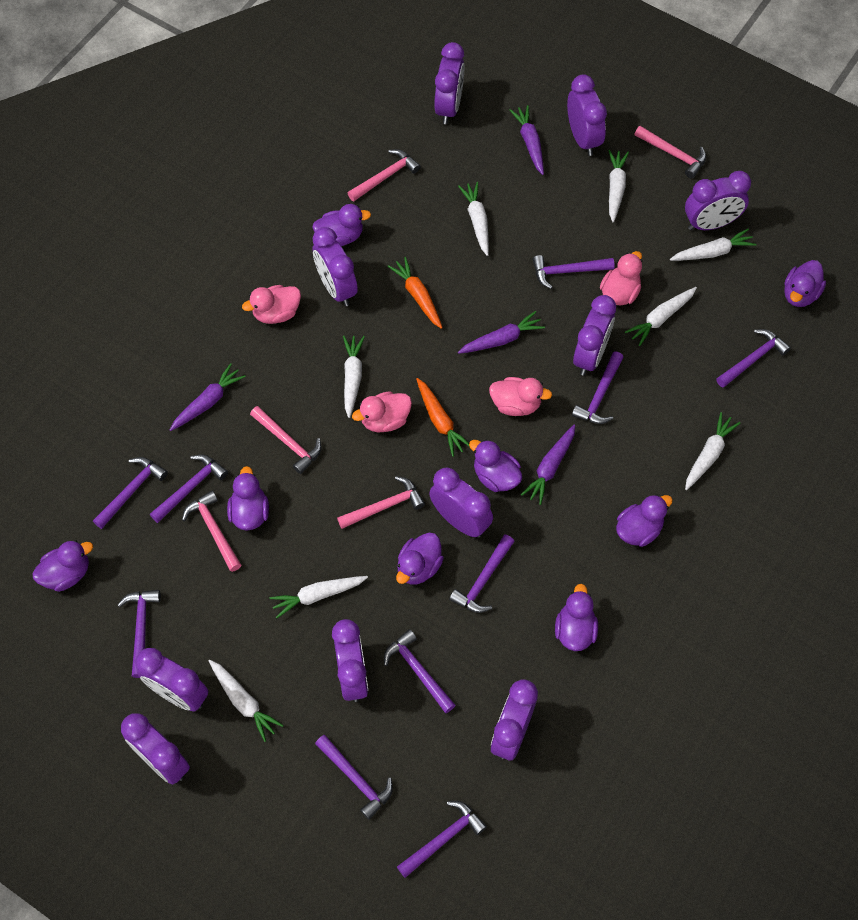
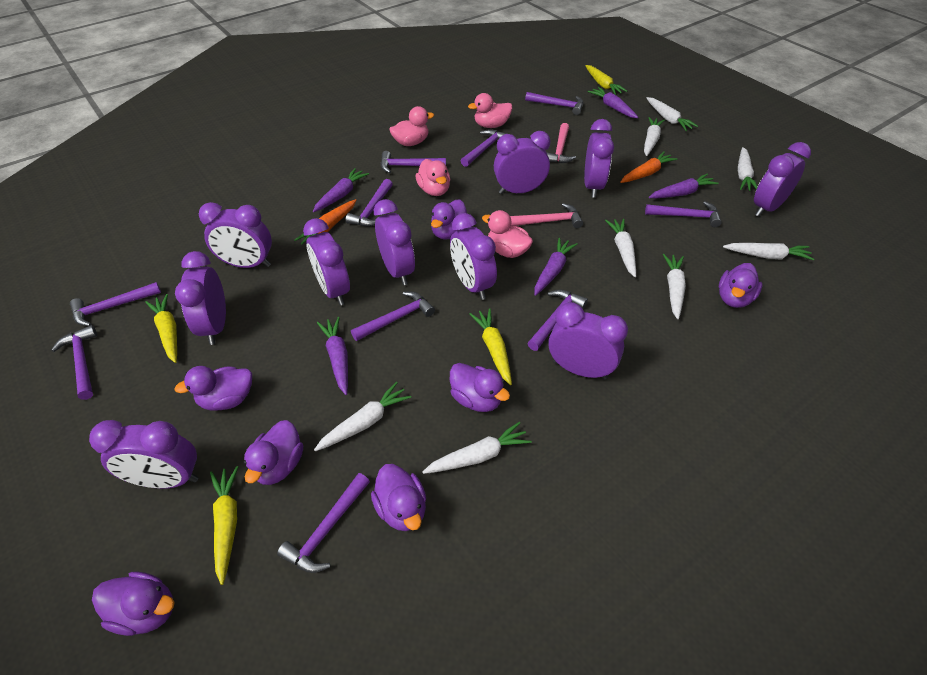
pink hammer: [182,490,241,572] [250,406,321,474] [337,476,425,529] [348,149,421,202] [635,126,706,178] = 5 -> [510,203,583,228] [546,123,576,163] = 2
purple carrot: [170,363,246,431] [458,311,545,354] [509,105,544,175] [521,424,575,505] = 4 -> [313,168,369,212] [317,317,348,395] [534,238,578,296] [587,87,638,118] [649,174,719,198] = 5
purple duck: [32,540,93,592] [227,466,269,531] [312,204,371,246] [396,533,444,585] [469,440,522,492] [555,584,598,651] [616,495,673,547] [784,260,826,307] = 8 -> [92,572,175,636] [174,366,252,410] [244,420,303,485] [371,464,426,531] [431,199,467,240] [450,363,510,412] [719,263,762,308] = 7
yellow carrot: none = 0 -> [145,294,177,363] [210,466,238,585] [469,308,512,385] [585,65,627,95] = 4

